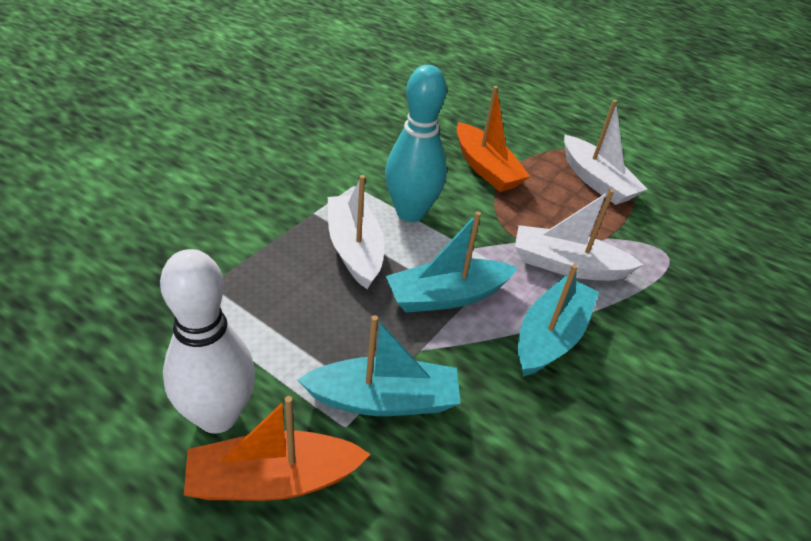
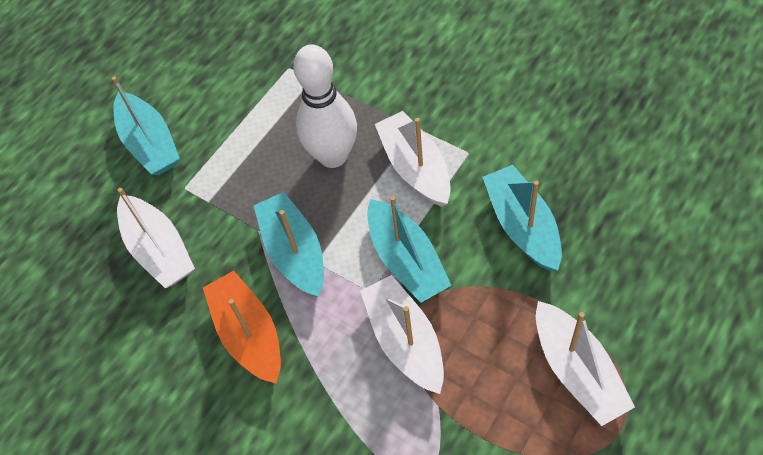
orange boat: [184,396,371,501] [457,86,530,192] = 2 -> [203,271,281,384] = 1
turquoise boat: [297,315,461,416] [386,211,518,313] [518,264,599,377] = 3 -> [112,76,180,175] [253,192,324,297] [367,196,452,303] [482,165,562,271] = 4
turquoise bowling pin: [385,65,447,222] = 1 -> none = 0
white boat: [328,175,385,289] [515,189,643,281] [564,100,647,205] = 3 -> [117,188,195,288] [360,275,444,394] [375,111,451,207] [536,301,635,426] = 4

